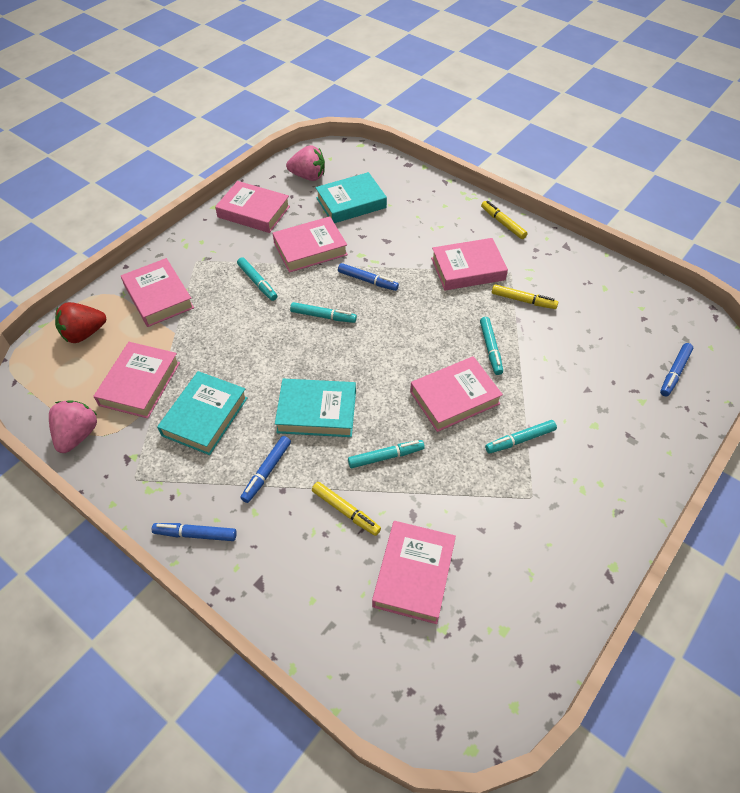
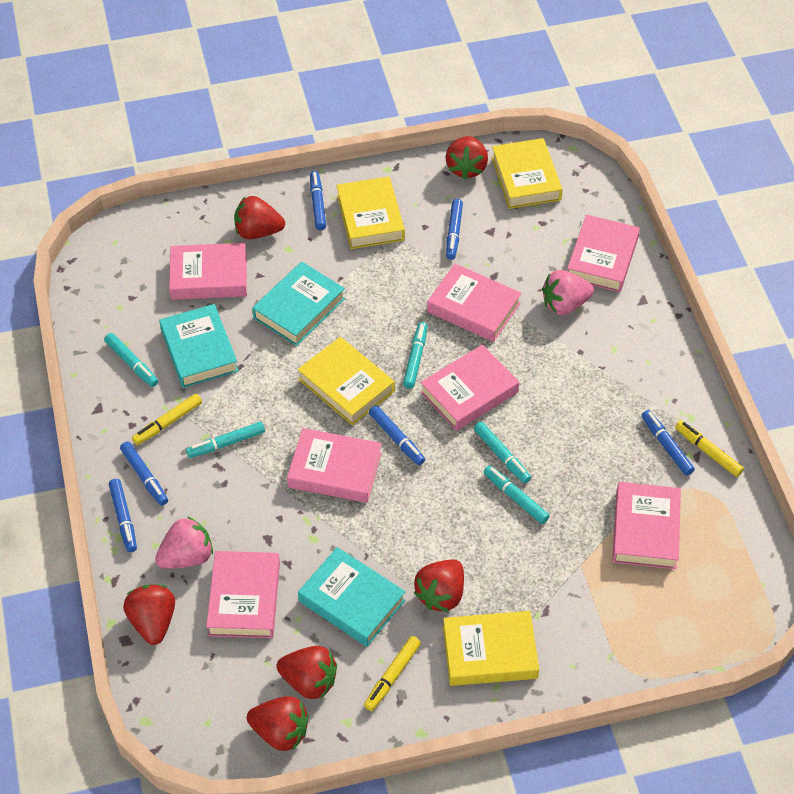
blue marker: [152,523,237,541] [240,436,291,503] [338,263,399,291] [660,343,693,396] = 4 -> [109,479,137,552] [120,442,168,506] [310,171,326,230] [369,405,425,465] [446,199,463,260] [642,410,695,476] = 6
red strawberry: [55,302,106,343] = 1 -> [123,584,175,645] [234,196,285,239] [247,696,309,751] [276,646,337,699] [414,560,464,612] [445,136,488,179] = 6
yellow book: none = 0 -> [298,337,395,425] [337,176,405,249] [443,611,539,686] [492,138,562,209] = 4

